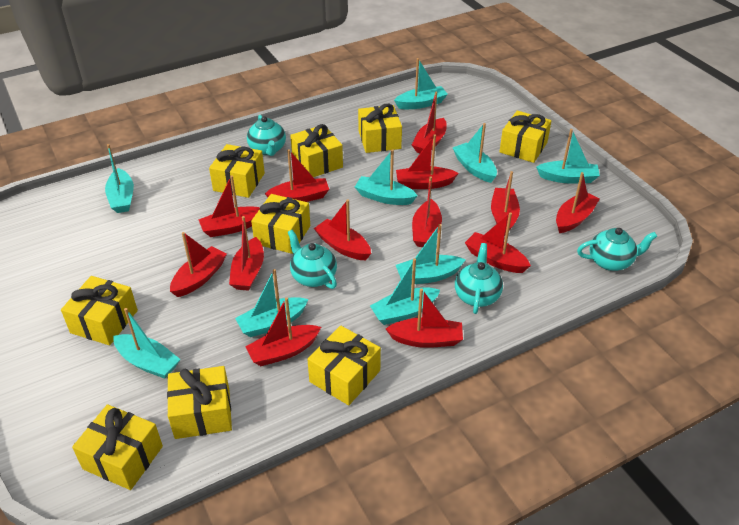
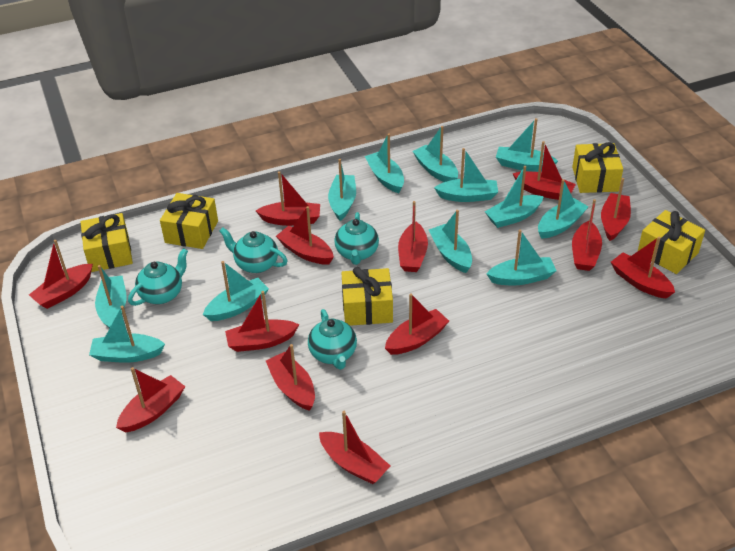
turquoise boat: [105,144,134,213] [113,308,181,379] [235,269,309,337] [355,149,418,205] [370,258,440,325] [394,58,448,109] [396,224,466,285] [453,123,497,183] [536,129,600,184] = 9 -> [89,306,165,363] [95,265,127,328] [203,261,269,321] [328,159,356,221] [365,134,404,193] [413,126,458,182] [429,210,472,273] [434,148,498,202] [485,166,544,228] [486,230,556,285] [496,118,558,172] [538,179,588,239] = 12
yellow gift: [61,276,138,345] [72,404,163,490] [167,366,232,439] [209,144,265,198] [251,194,310,254] [290,124,343,177] [307,325,381,405] [358,104,402,153] [499,111,552,163] = 9 -> [81,213,133,272] [160,193,218,249] [341,267,393,326] [572,142,623,193] [637,210,705,274] = 5

